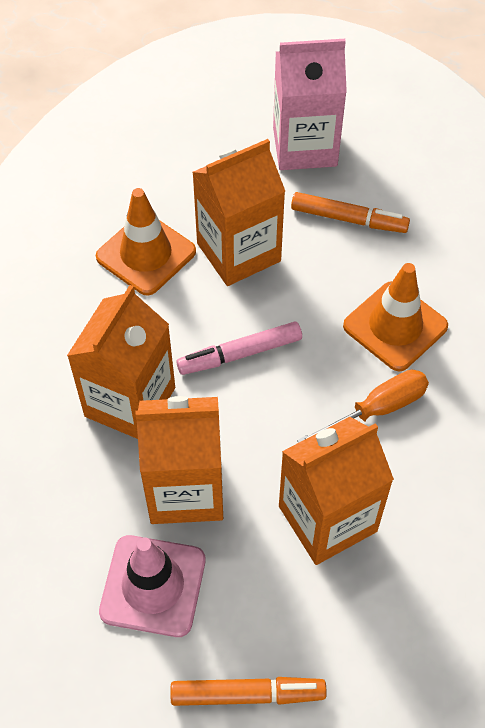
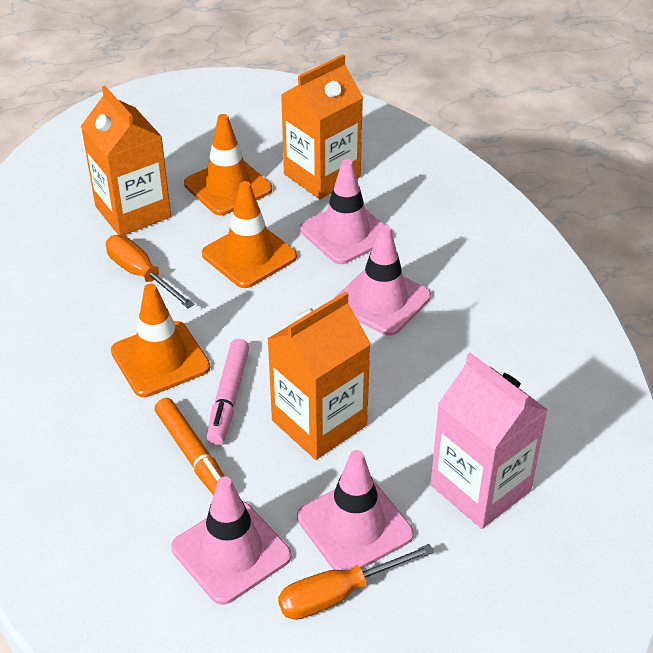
orange carton: [67,285,175,439] [136,396,223,524] [192,139,285,286] [279,417,394,565] = 4 -> [81,86,171,236] [267,291,371,460] [281,54,363,199] = 3
orange marker: [170,677,327,706] [291,192,410,233] = 2 -> [155,398,224,495] = 1
orange screwdriver: [297,370,429,443] = 1 -> [106,235,194,308] [278,544,434,620] = 2
orange traffic cone: [96,188,196,296] [343,263,448,371] = 2 -> [111,284,210,397] [184,114,272,215] [202,181,297,288] = 3
pink traffic cone: [99,535,205,637] = 1 -> [171,476,291,605] [297,450,414,571] [300,159,393,264] [335,225,431,336] = 4

